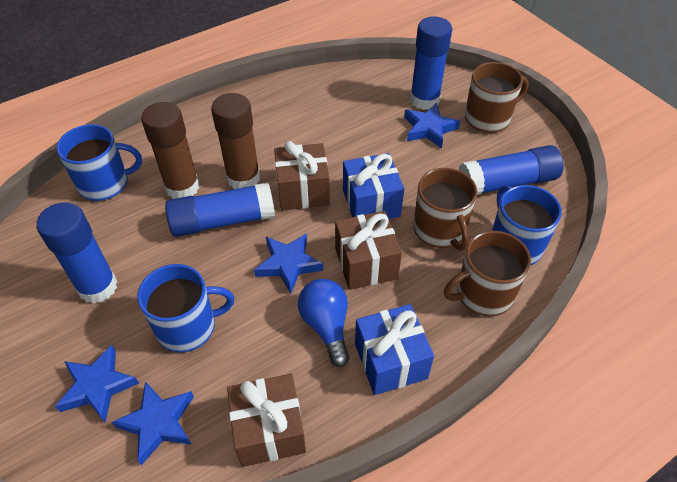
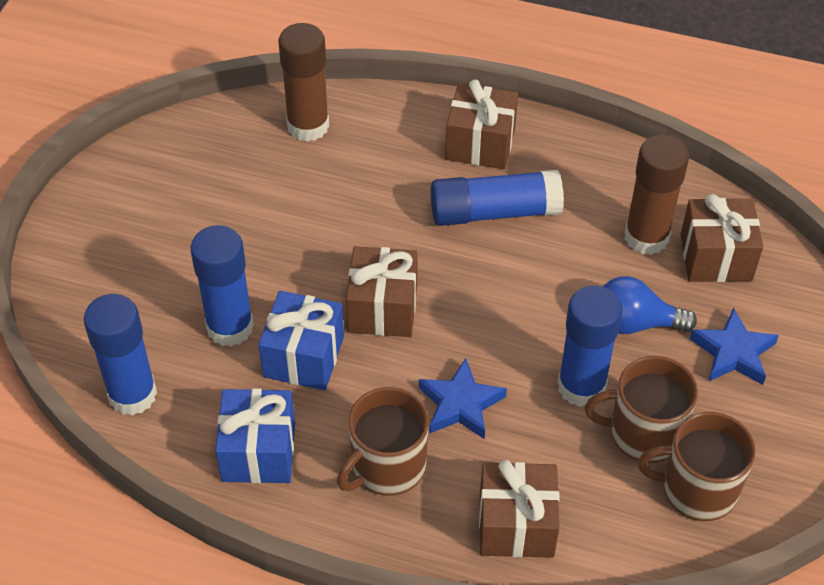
blue mug: [56,124,142,201] [137,264,234,353] [492,185,562,265] = 3 -> none = 0
blue star: [55,345,139,422] [112,381,194,465] [254,233,323,294] [404,103,460,149] = 4 -> [419,358,507,439] [690,308,779,385] = 2
brown gift: [227,374,306,467] [274,141,330,210] [335,211,402,290] = 3 -> [346,246,418,337] [445,79,518,169] [479,460,560,558] [681,194,763,282] = 4

